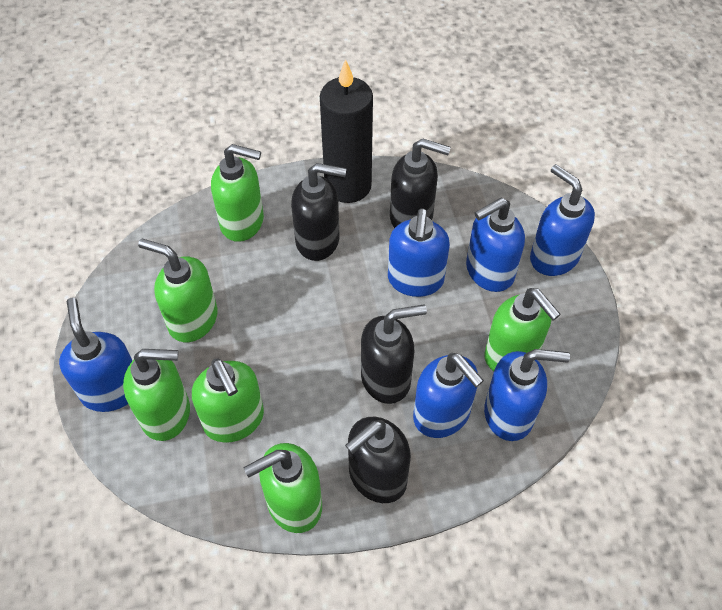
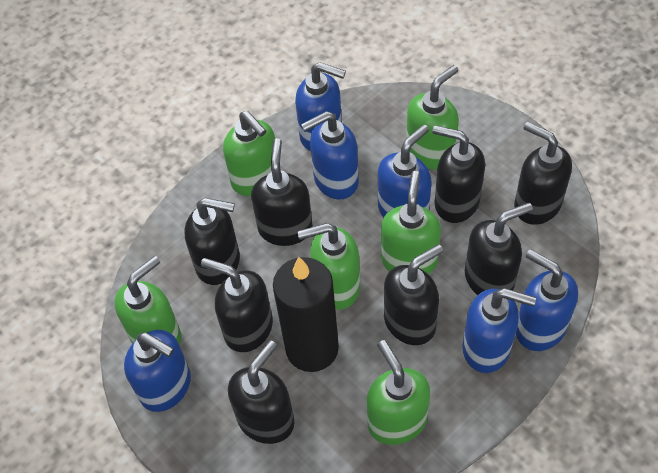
black soap dispenser: [291,163,347,261] [345,417,411,503] [361,305,427,404] [390,138,451,228] = 4 -> [184,198,240,285] [201,258,273,352] [228,340,294,444] [251,138,313,246] [384,244,443,345] [432,125,485,223] [465,203,533,295] [514,122,572,225] = 8

